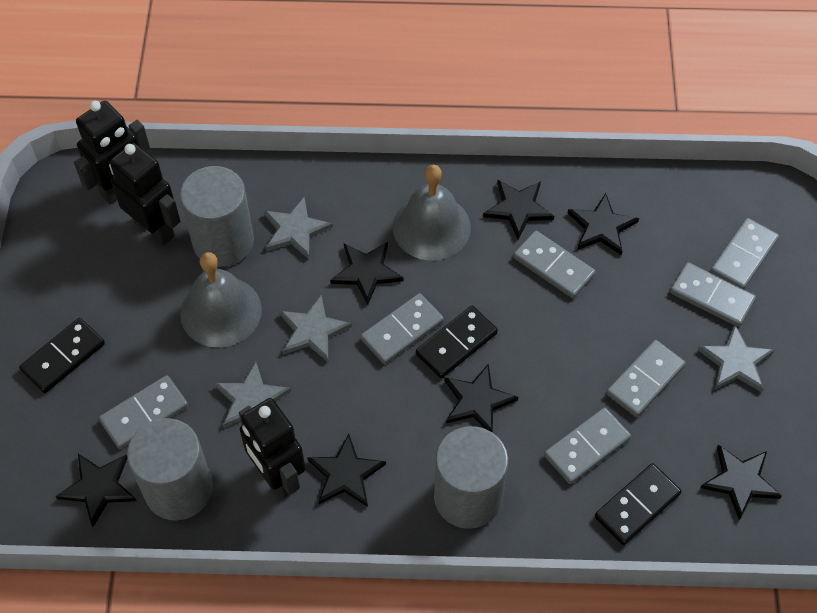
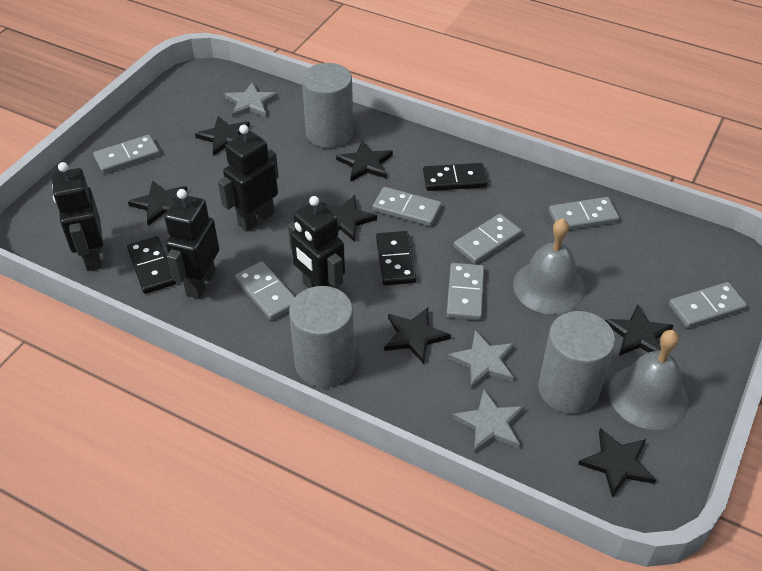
black robot: [74,101,150,204] [110,143,180,246] [239,398,306,498] = 3 -> [52,162,103,271] [164,189,219,299] [218,125,279,231] [288,196,345,289] = 4
grey star: [215,362,291,428] [264,197,333,259] [279,294,352,362] [698,325,774,392] = 4 -> [225,82,278,118] [448,330,515,389] [453,390,524,453] = 3

